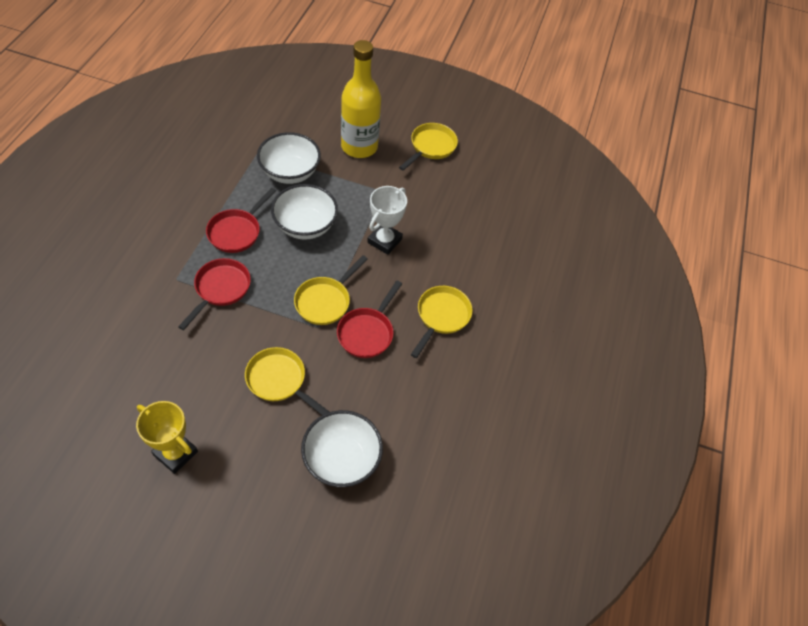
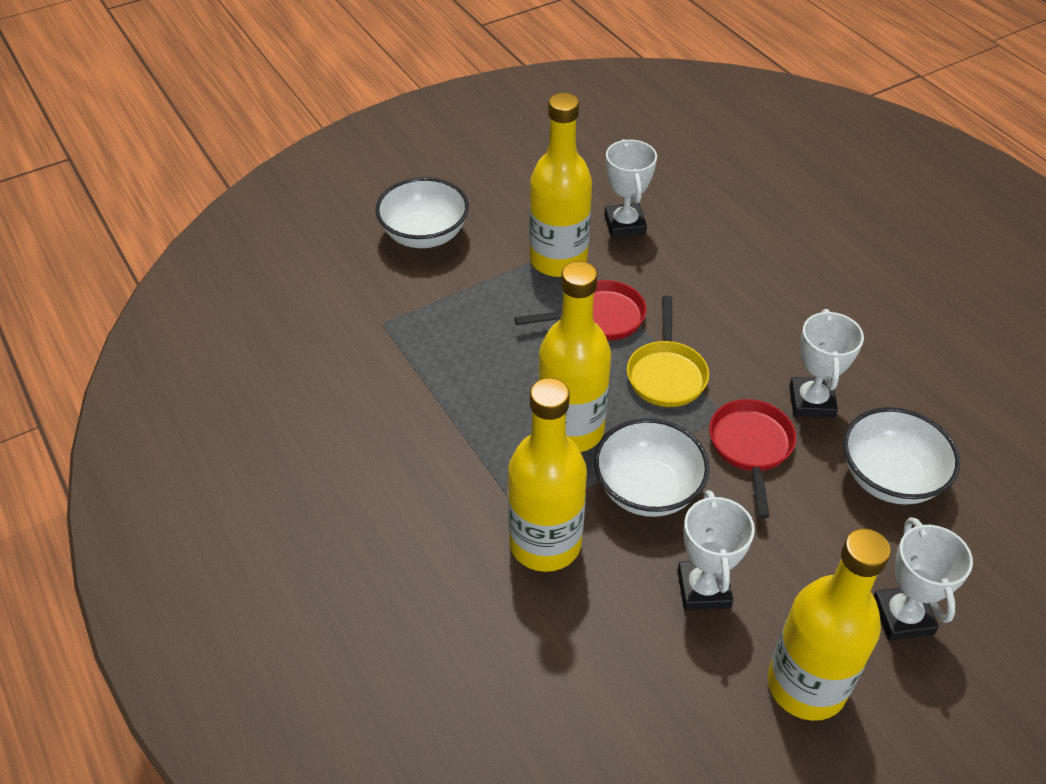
red pan: [178,258,251,330] [206,188,276,253] [337,281,402,358] = 3 -> [514,280,647,341] [709,399,796,518] = 2
white trophy: [367,186,407,255] = 1 -> [604,139,657,238] [677,490,755,611] [789,309,864,418] [874,517,973,641] = 4
yellow bottle: [341,40,381,158] = 1 -> [508,378,587,572] [529,93,592,277] [538,261,611,452] [768,528,891,721] = 4
yellow pan: [245,347,329,415] [294,255,368,325] [399,123,458,171] [411,286,472,358] = 4 -> [627,296,709,407] = 1
yellow trophy: [136,401,198,474] = 1 -> none = 0

